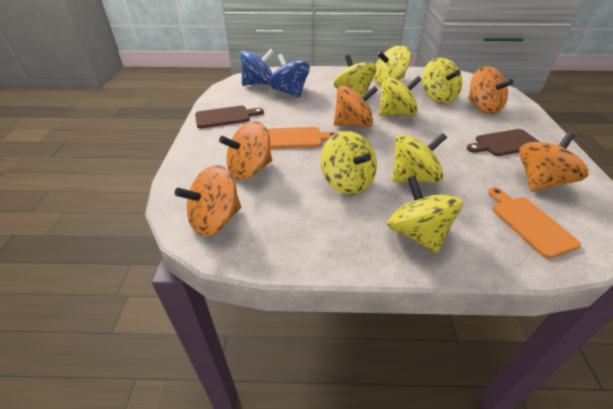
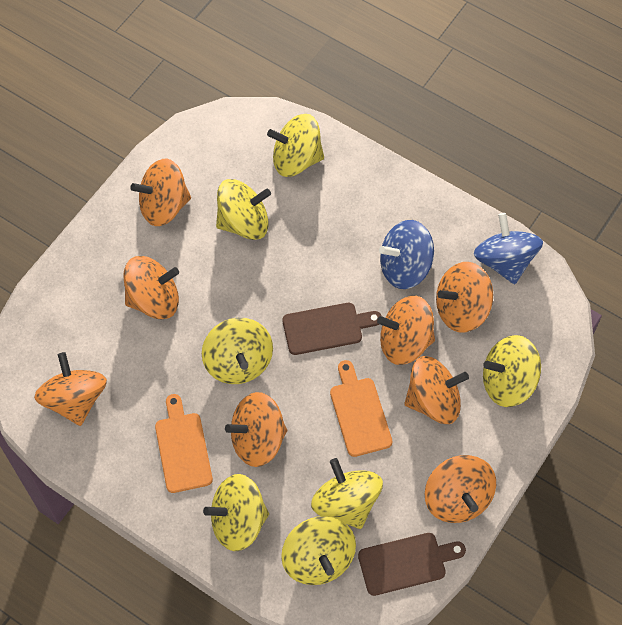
orange spinning top: [175,165,241,236] [219,121,272,180] [334,85,378,127] [468,66,514,114] [519,132,588,192] = 5 -> [34,352,107,426] [123,256,179,319] [130,159,191,226] [225,392,287,467] [377,296,435,365] [404,356,469,424] [425,455,496,523] [436,262,493,333] = 8

